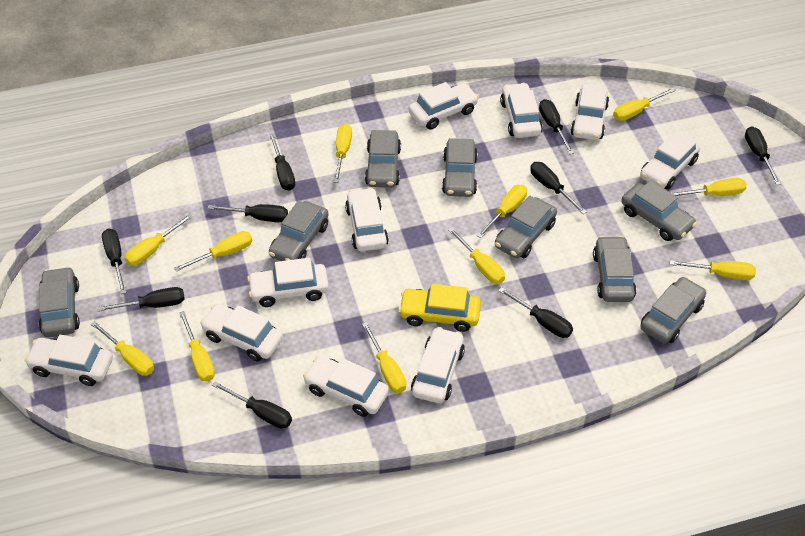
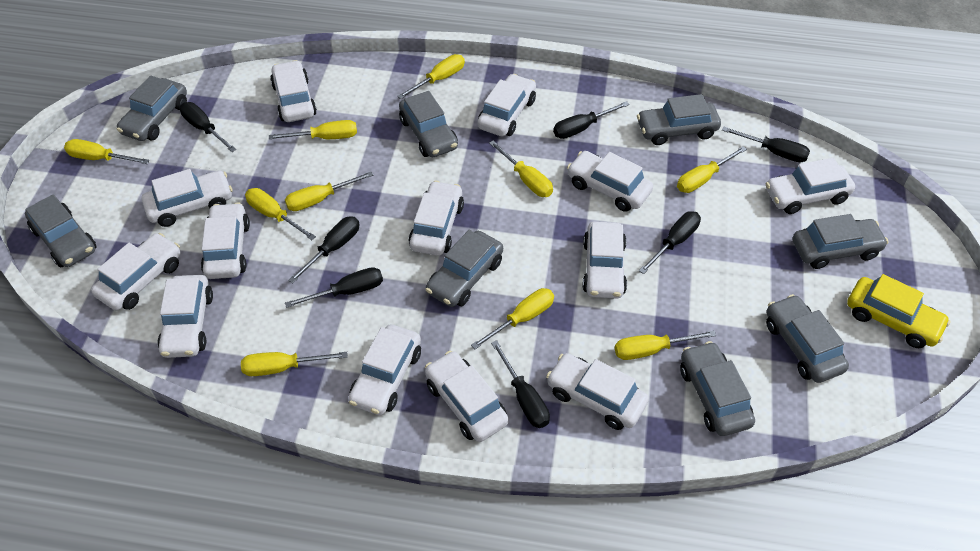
black screwdriver: [97,287,185,311] [102,229,126,294] [208,204,288,222] [212,381,292,429] [269,133,295,191] [498,287,573,338] [530,162,587,214] [539,99,574,154] [745,126,781,185] = 9 -> [180,102,236,152] [285,267,383,308] [288,216,359,283] [491,340,550,428] [553,101,630,139] [639,211,701,274] [722,126,810,162] = 7
white car: [24,335,113,386] [200,304,283,362] [247,258,329,307] [303,356,389,417] [345,187,389,251] [409,82,479,129] [411,327,465,403] [500,83,543,138] [570,84,609,140] [640,131,700,190] = 10 -> [91,233,181,310] [142,169,233,227] [157,275,213,358] [201,202,250,279] [270,60,317,122] [348,324,421,415] [408,181,464,256] [425,351,509,442] [477,74,536,137] [546,353,649,430] [567,151,653,212] [582,221,627,299] [766,157,855,214] = 13
yellow screwdriver: [91,321,154,376] [125,214,193,266] [174,231,253,272] [179,311,215,382] [334,124,352,183] [362,322,406,393] [448,227,505,284] [477,185,527,238] [613,88,676,121] [670,260,756,280] [671,178,747,196] = 11 -> [64,139,150,164] [241,352,348,376] [245,188,316,240] [269,120,357,139] [285,172,373,211] [397,54,465,99] [471,288,554,349] [489,141,553,197] [615,330,716,360] [677,146,747,193] = 10

